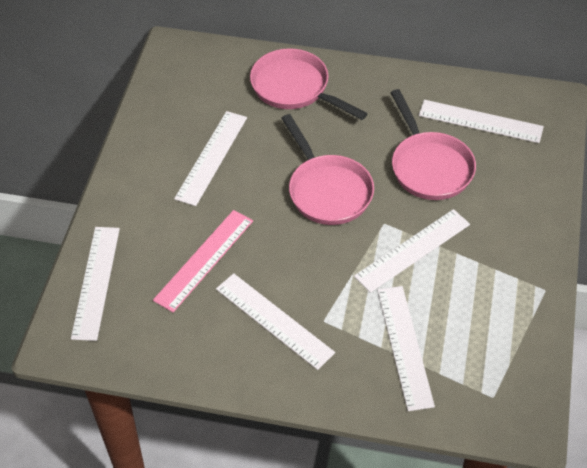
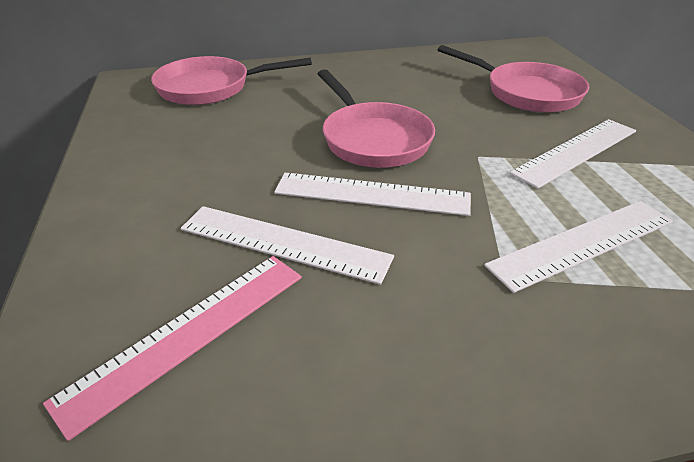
white ruler: [71,227,120,341] [174,111,247,206] [216,273,335,370] [354,209,470,293] [377,286,435,411] [419,100,544,143] = 6 -> [181,206,394,285] [274,173,471,216] [484,201,673,293] [510,119,636,189] = 4

